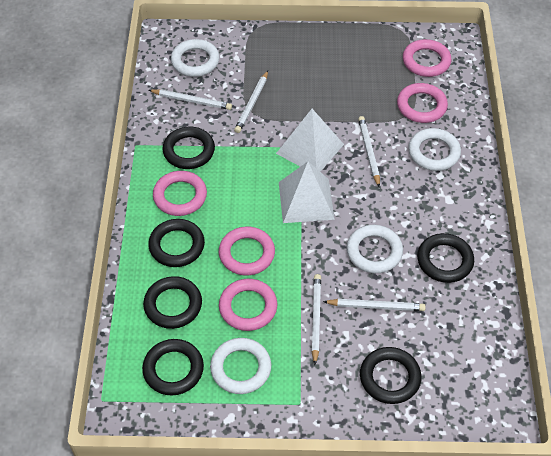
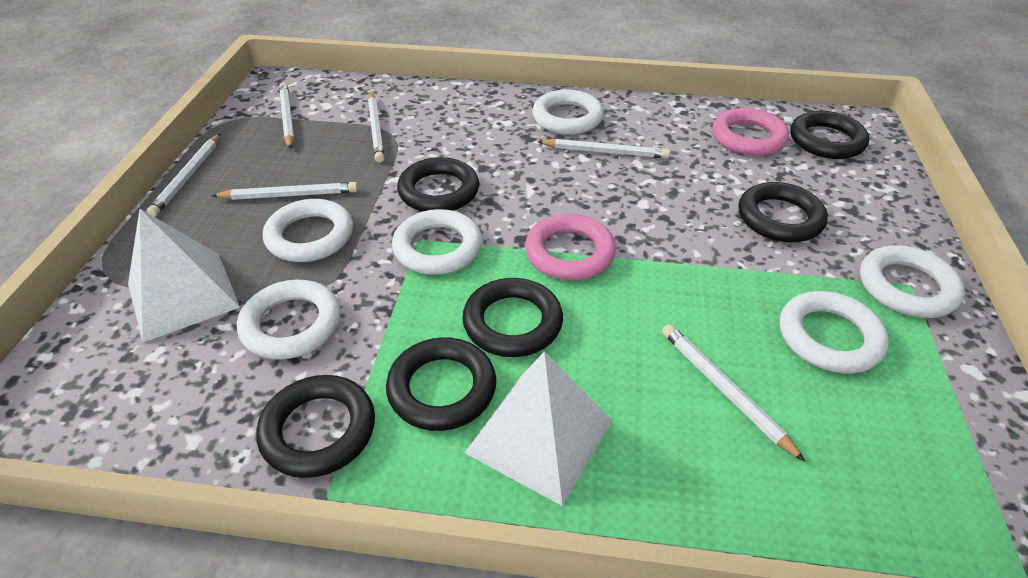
pink ring: [153,171,207,216] [219,227,275,275] [219,279,277,331] [397,83,448,123] [403,39,452,77] = 5 -> [525,214,616,280] [713,108,789,156] = 2
white pencil: [149,89,232,110] [234,71,268,133] [312,274,321,365] [323,299,426,311] [358,116,380,187] = 5 -> [146,133,221,217] [211,182,358,200] [279,83,294,149] [368,92,385,163] [537,139,670,159] [662,324,806,462] = 6
white ring: [171,39,220,77] [210,338,271,394] [347,225,403,273] [408,128,461,171] = 4 -> [237,280,341,360] [263,199,353,262] [392,209,482,275] [532,90,604,135] [780,291,889,373] [860,245,965,318] = 6

